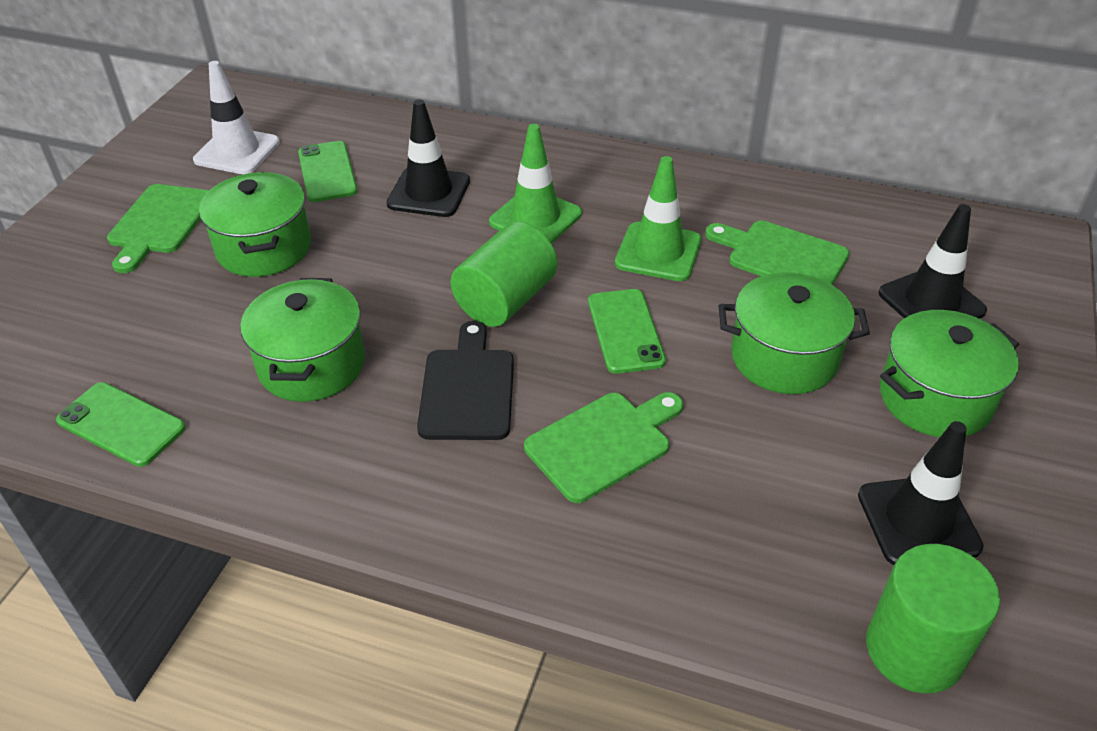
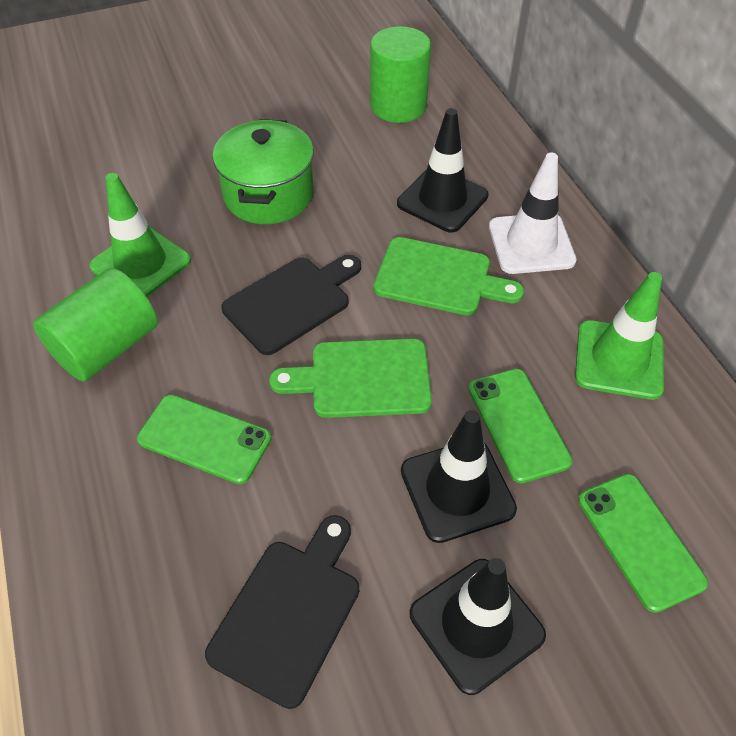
black cutting board: [417,321,514,440] = 1 -> [205,515,359,709] [221,255,361,355] = 2
green cutting board: [107,184,209,273] [524,392,683,503] [705,221,850,285] = 3 -> [269,339,432,418] [374,237,524,315] = 2
green pot: [199,172,311,277] [240,278,365,402] [719,272,870,394] [880,310,1019,437] = 4 -> [213,119,314,224] = 1

